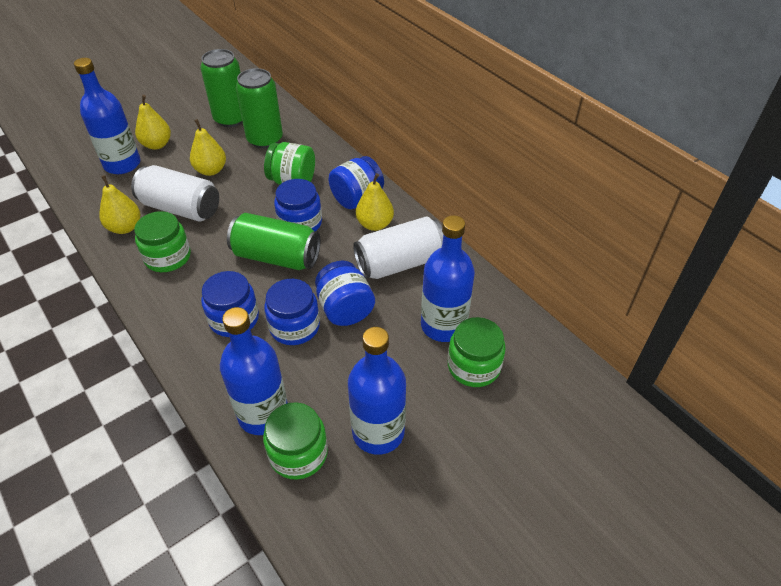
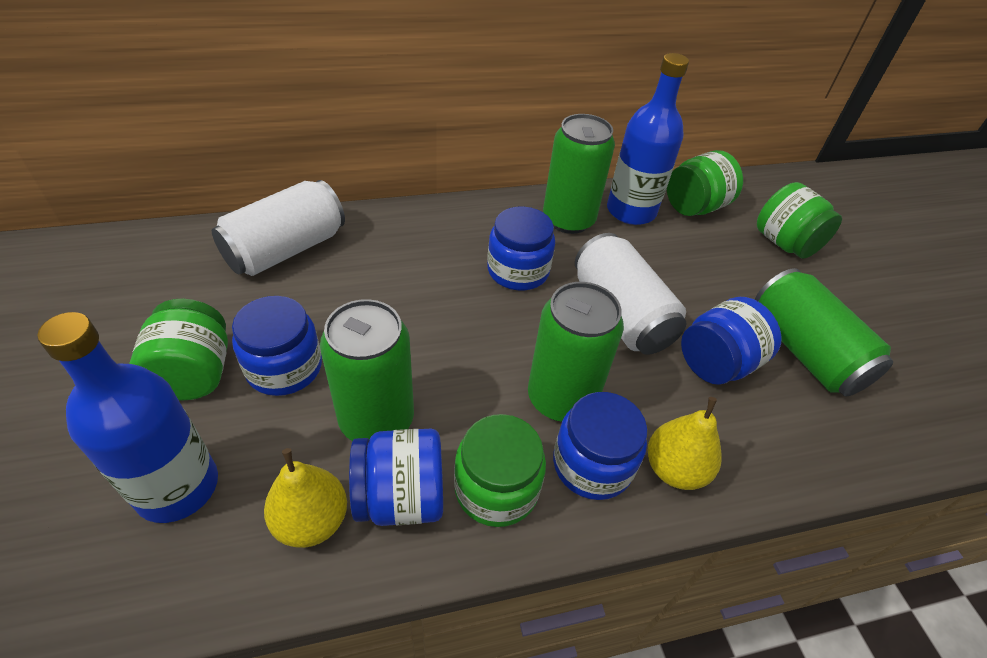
blue bottle: [74,58,141,174] [220,307,288,435] [348,327,406,455] [421,215,475,342] = 4 -> [37,312,218,523] [607,53,689,225] = 2
green can: [200,49,243,127] [227,213,321,270] [236,68,283,149] = 3 -> [320,299,414,441] [528,282,624,422] [543,114,615,234] [755,268,893,396] = 4
yellow pear: [99,175,140,234] [135,95,171,150] [190,119,226,176] [356,173,394,231] = 4 -> [264,448,347,548] [648,397,722,490] = 2

